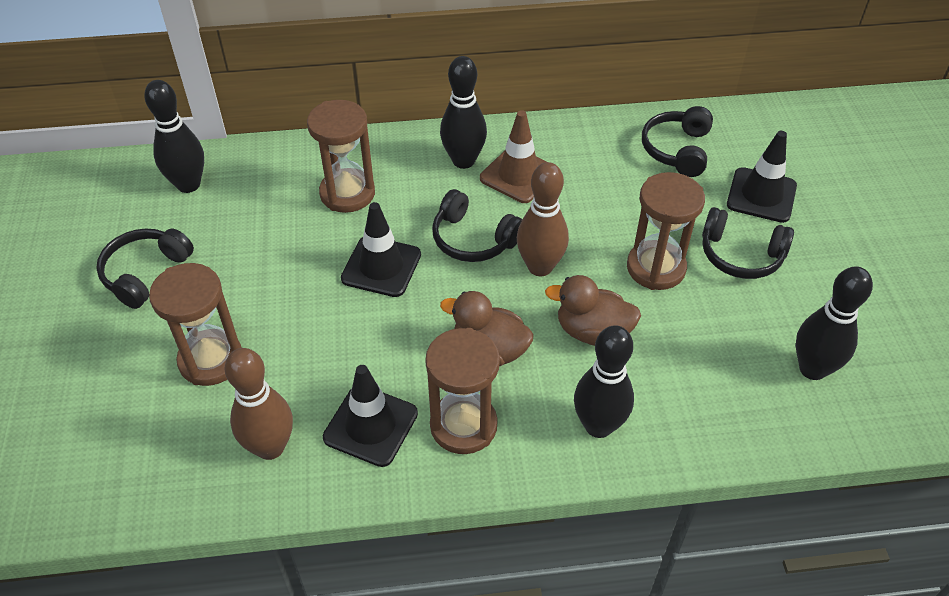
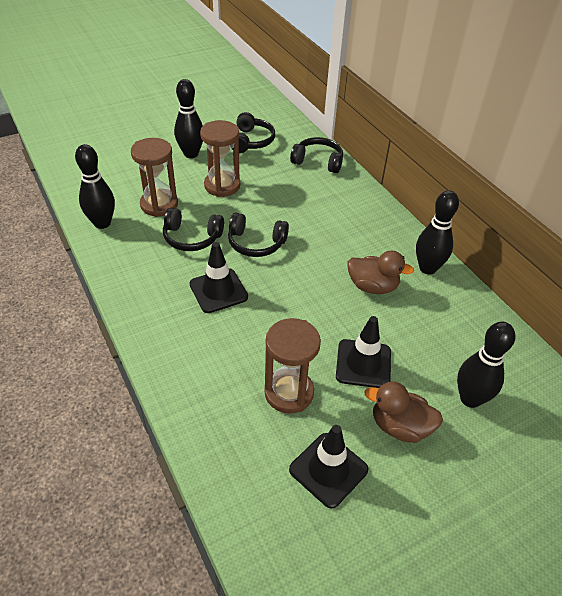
brown bowling pin: [225,348,293,460] [517,162,569,276] = 2 -> none = 0
brown hourglass: [149,263,242,386] [307,100,375,213] [425,328,500,454] [627,172,705,290] = 4 -> [131,138,178,217] [200,120,240,197] [264,318,321,414] = 3
brown traffic cone: [480,110,547,203] = 1 -> none = 0

